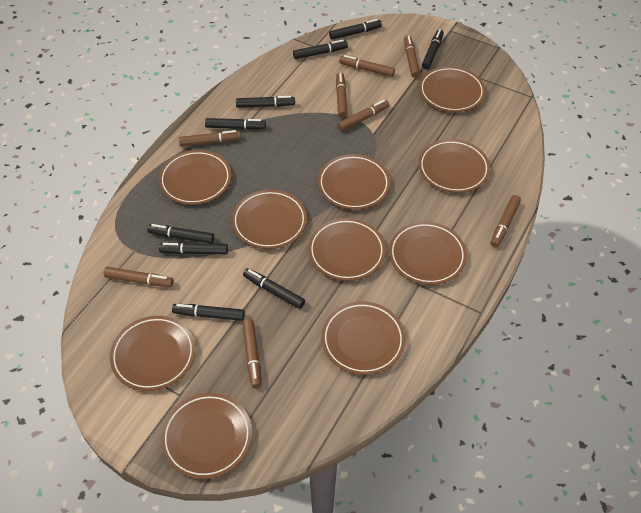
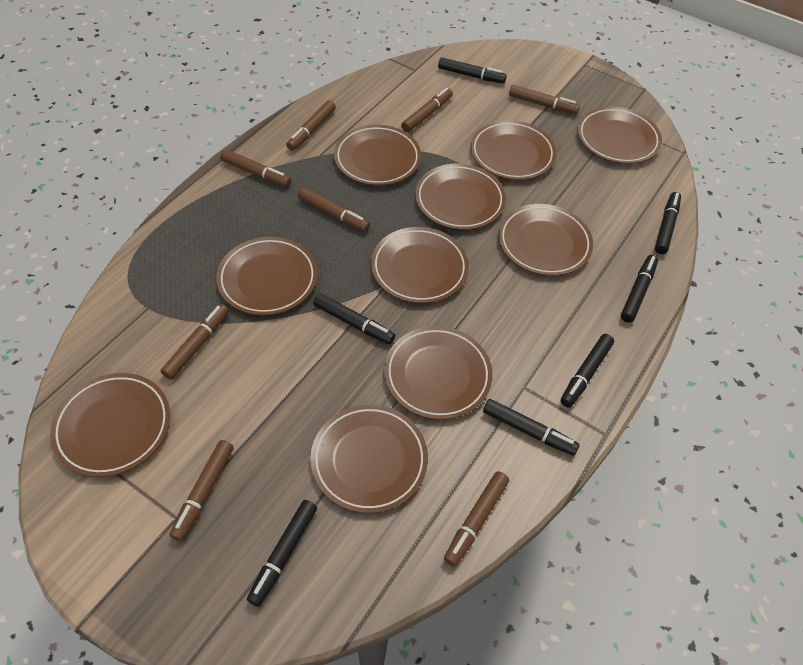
black marker: [147,224,214,244] [159,242,228,254] [172,304,245,321] [205,118,266,130] [236,96,295,108] [243,268,305,309] [293,40,348,59] [329,19,382,40] [422,29,444,69] = 9 -> [247,500,317,607] [313,293,395,344] [438,57,507,83] [483,399,580,456] [561,334,614,408] [621,255,658,323] [655,192,681,254] = 7

